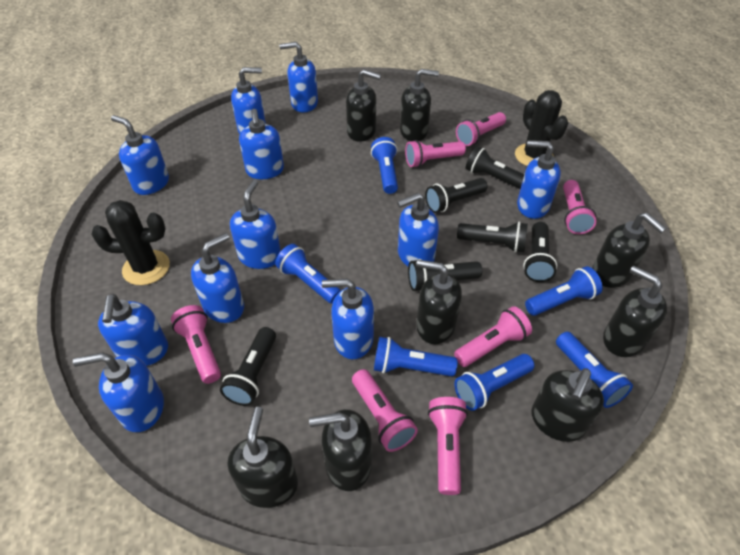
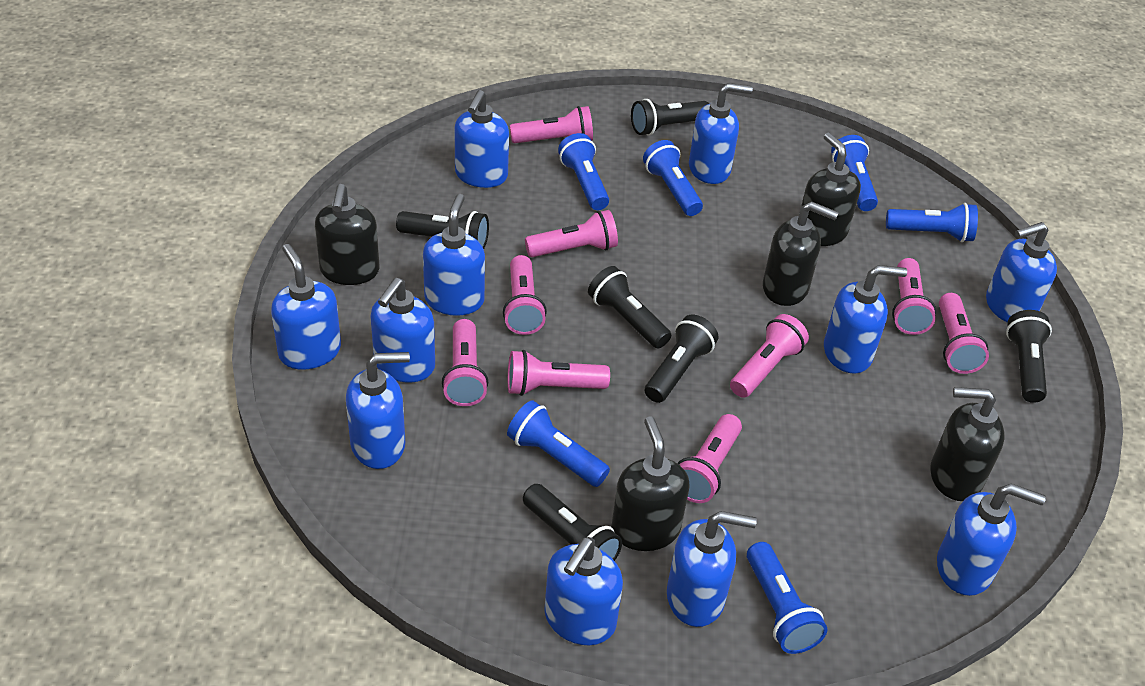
black cactus: [91,200,170,285] [515,90,568,166] = 2 -> none = 0
black soap dispenser: [228,407,298,508] [309,409,372,491] [346,69,381,142] [400,69,439,141] [416,260,462,344] [531,368,604,442] [592,213,667,288] [603,266,667,357] = 8 -> [315,184,379,285] [611,416,690,551] [763,202,839,306] [801,133,861,246] [930,387,1005,501] = 5
pink flashlight: [171,305,221,384] [352,369,418,452] [405,140,466,167] [428,397,468,495] [454,306,532,367] [456,112,506,146] [563,180,597,234] = 7 -> [442,319,488,406] [503,255,547,335] [508,350,610,396] [510,106,593,143] [525,210,618,257] [677,414,742,503] [730,314,809,398] [892,258,936,335] [939,293,989,374] = 9

